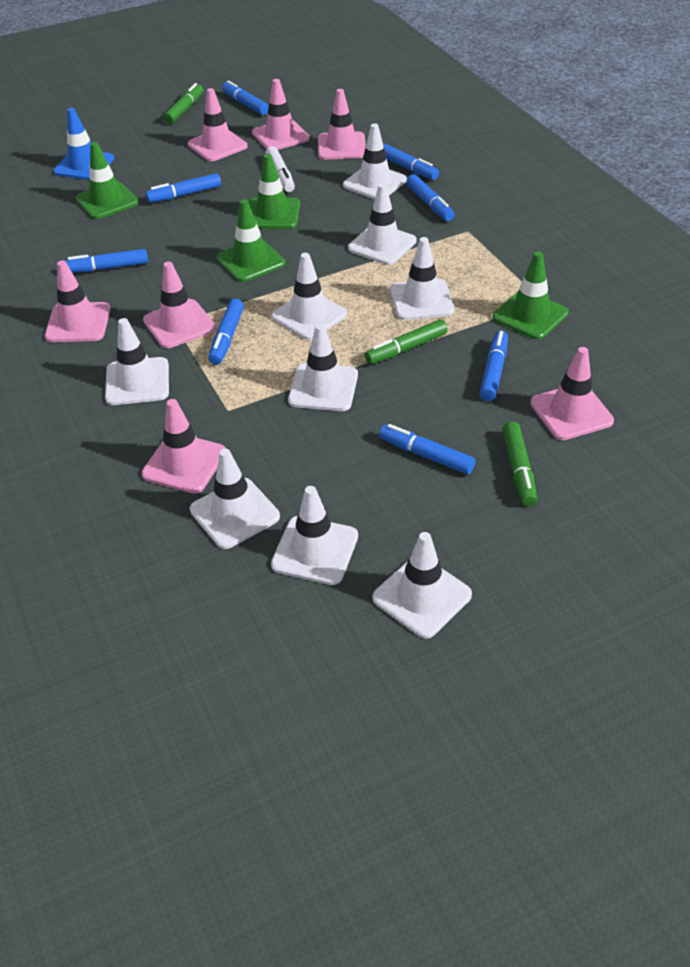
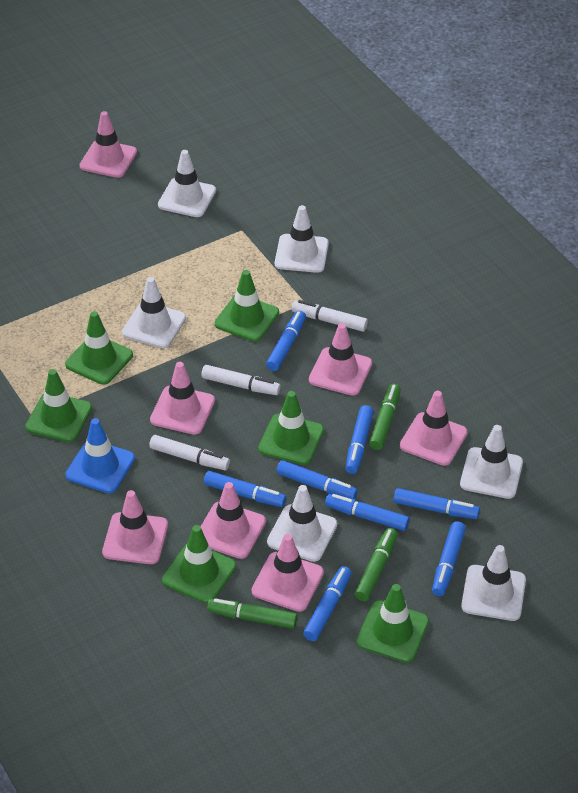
green traffic cone: [75,142,139,219] [216,199,285,282] [249,154,300,229] [493,252,568,340] = 4 -> [25,369,92,442] [65,311,133,385] [162,525,236,604] [215,270,279,342] [258,391,324,465] [357,584,429,663] = 6
white marker: [266,146,295,192] = 1 -> [149,435,230,470] [201,365,281,395] [292,300,368,332] = 3
white traffic cone: [105,318,169,405] [190,449,280,549] [271,253,347,340] [271,486,358,585] [288,323,358,411] [343,123,407,199] [348,183,417,265] [372,532,472,639] [390,237,454,320] = 9 -> [122,277,186,348] [158,150,216,217] [267,485,337,562] [275,205,329,273] [460,425,523,499] [461,545,526,621] = 6

